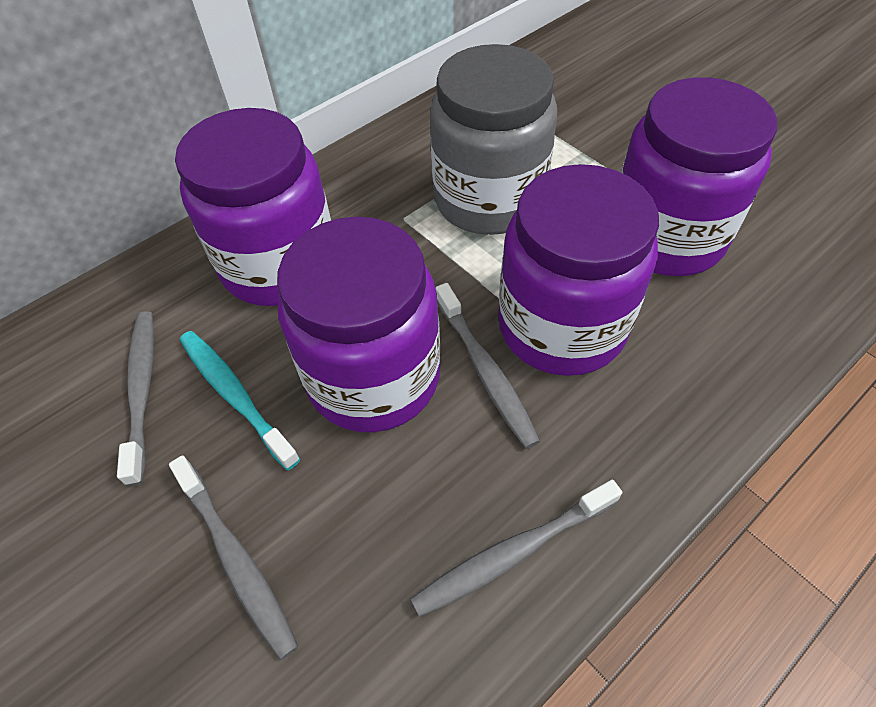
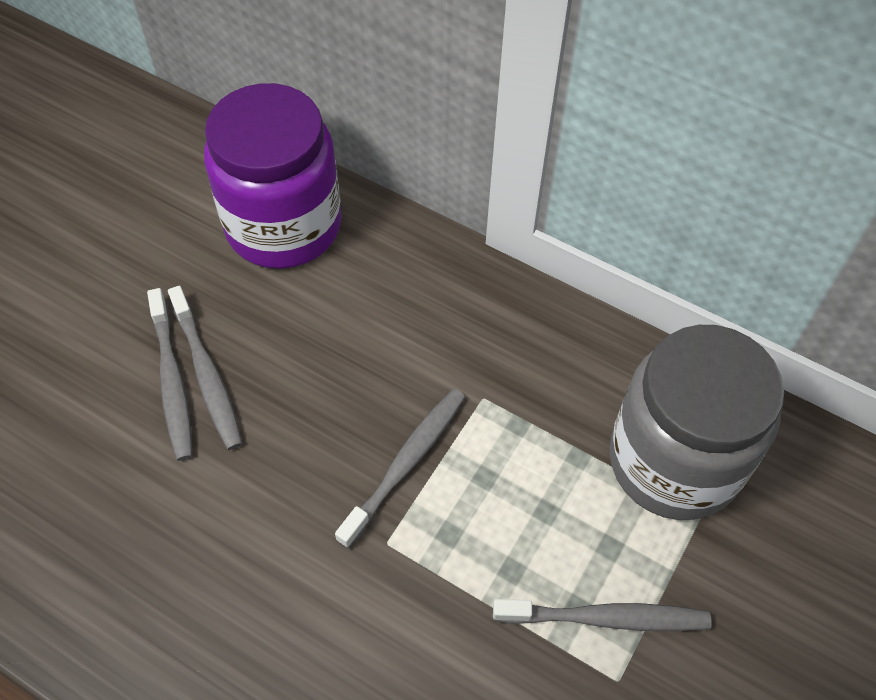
purple jar: [175,108,331,306] [277,216,440,432] [498,164,659,376] [621,77,777,276] = 4 -> [204,83,342,269] = 1
turquoise toothbrush: [180,331,300,470] = 1 -> none = 0

